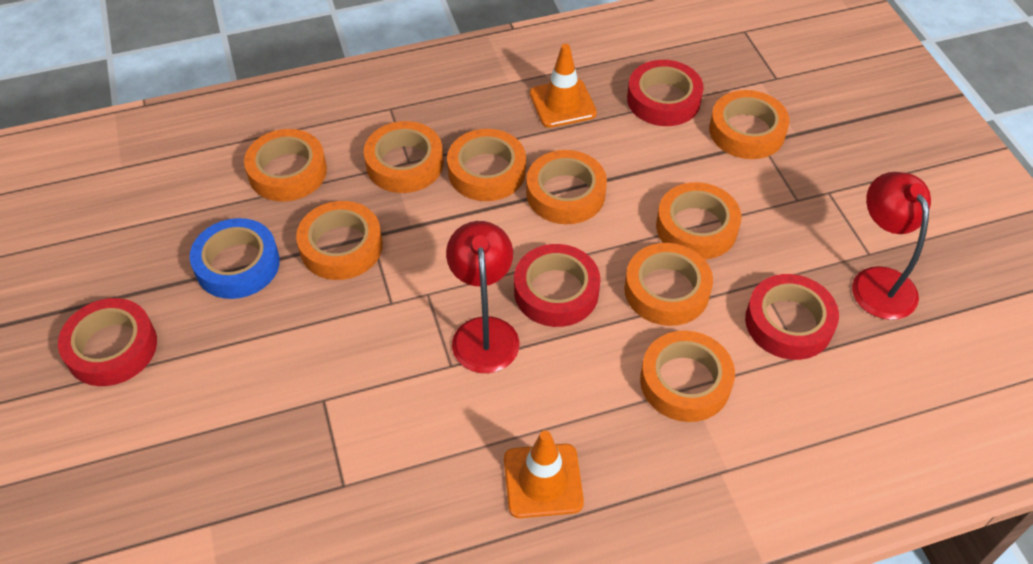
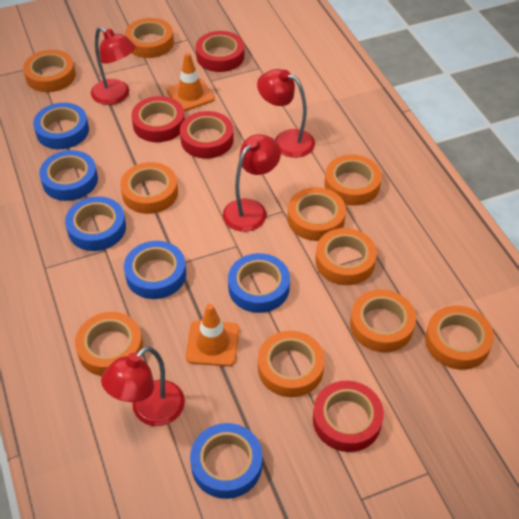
blue tape: [190,218,280,299] = 1 -> [33,103,89,149] [39,150,98,201] [65,196,126,251] [124,241,186,299] [190,423,263,499] [228,253,290,313] = 6
orange tape: [244,129,327,202] [296,201,383,280] [364,121,443,193] [447,129,526,201] [526,150,607,224] [624,243,713,326] [640,331,735,422] [656,182,741,260] [709,90,790,159] = 9 -> [23,50,76,92] [75,312,143,376] [120,162,178,214] [125,18,174,58] [258,331,325,397] [288,187,346,241] [315,228,377,285] [325,155,382,206] [350,289,416,352] [425,306,494,370] = 10
red lamp: [446,221,520,373] [852,172,931,320] = 2 -> [91,27,136,105] [101,346,185,426] [223,134,281,232] [257,69,315,158] = 4

